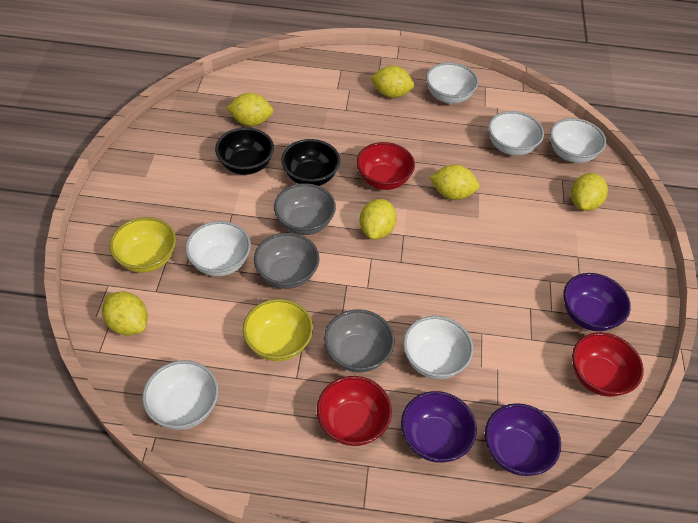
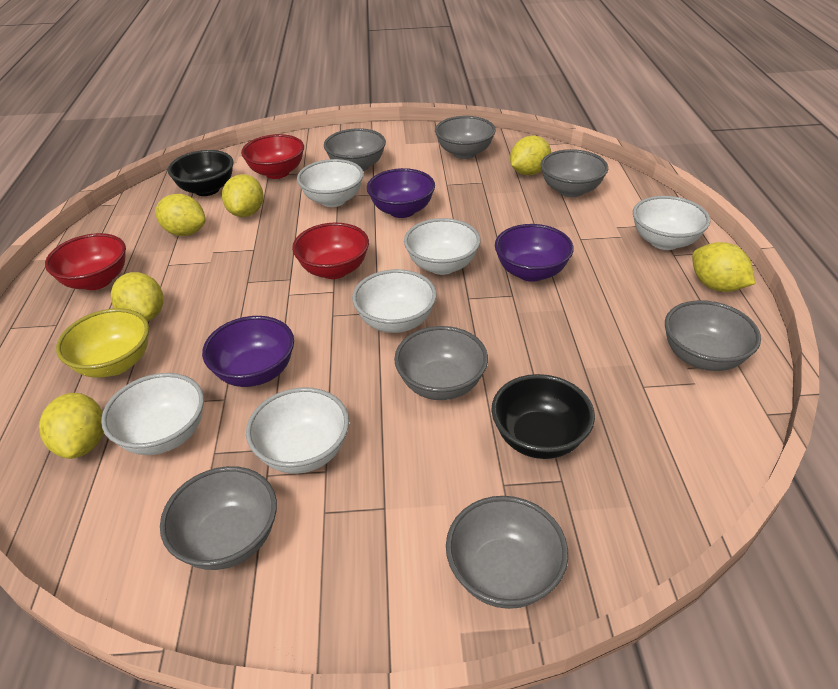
grey bowl: [254,233,320,289] [274,183,336,235] [324,309,395,373] = 3 -> [160,466,277,570] [324,128,386,171] [394,326,488,400] [435,116,496,159] [446,496,568,609] [541,149,608,197] [665,300,761,371] = 7
yellow bowl: [109,217,176,273] [243,299,313,361] = 2 -> [56,308,149,378] = 1

